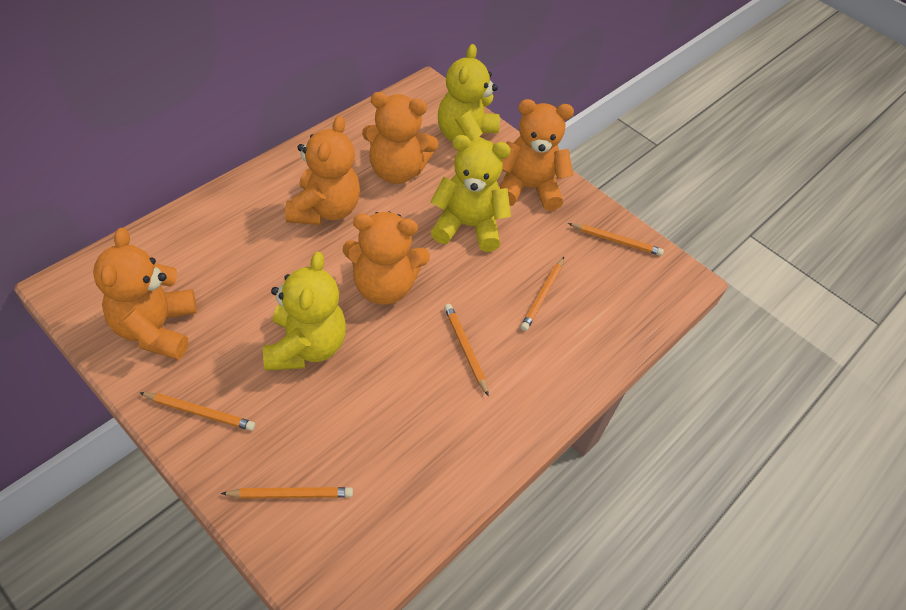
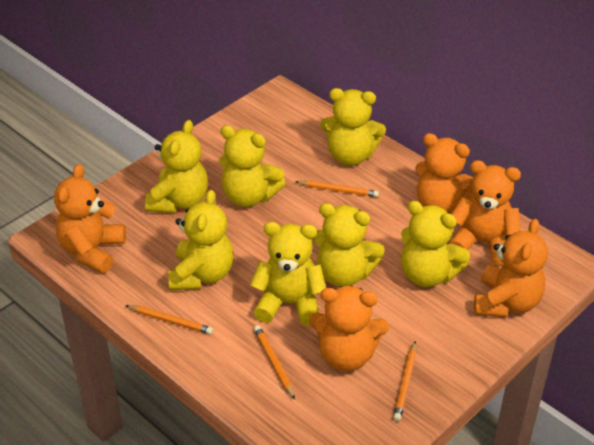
orange pencil: [139,392,255,431] [221,487,353,499] [444,304,489,396] [521,257,564,331] [568,223,664,256] = 5 -> [125,305,213,334] [254,325,295,399] [295,180,379,197] [393,341,416,421] = 4
yellow teddy bear: [263,252,346,371] [430,135,511,252] [438,44,500,145] = 3 -> [145,120,208,213] [168,190,234,290] [219,125,286,207] [250,222,326,326] [313,203,385,287] [320,88,386,166] [401,201,470,287] = 7

